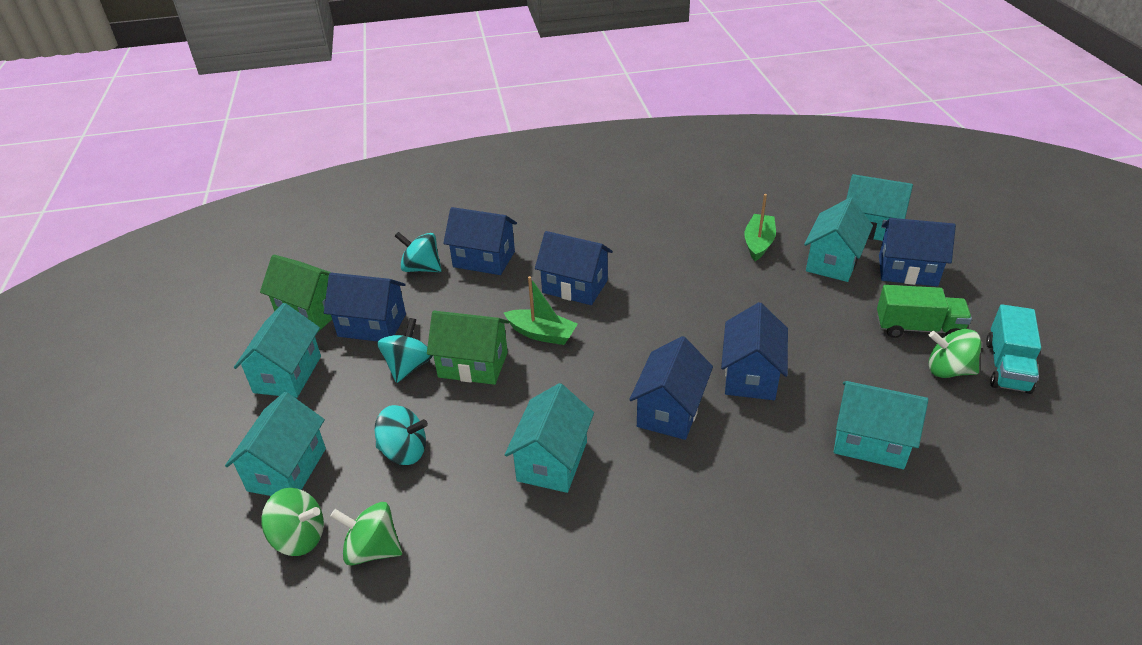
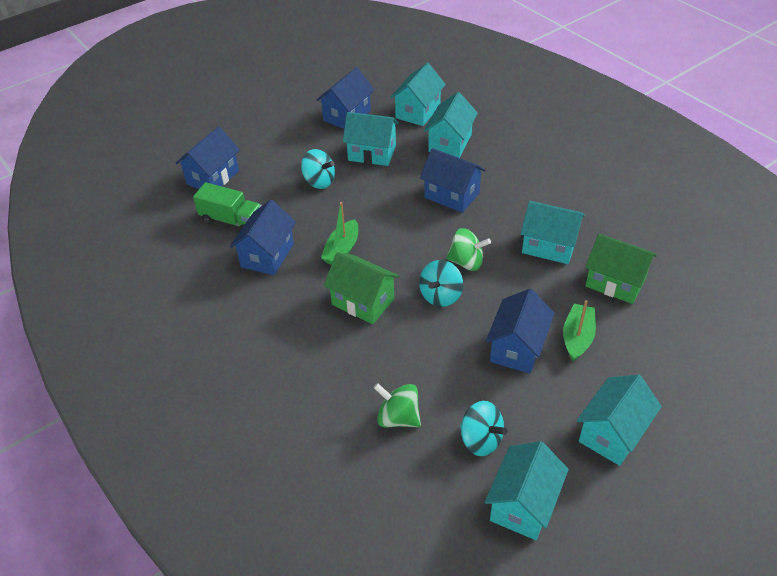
blue house: [324,273,406,342] [443,207,517,275] [535,231,613,305] [629,336,713,440] [721,302,788,400] [879,218,956,286] = 6 -> [176,126,240,189] [230,200,296,275] [317,67,374,129] [420,148,486,213] [485,289,554,374] = 5
green spinning top: [261,488,324,556] [330,502,402,565] [928,329,981,378] = 3 -> [373,383,421,427] [446,228,491,271] = 2
turquoise truck: [986,304,1041,394] = 1 -> none = 0

